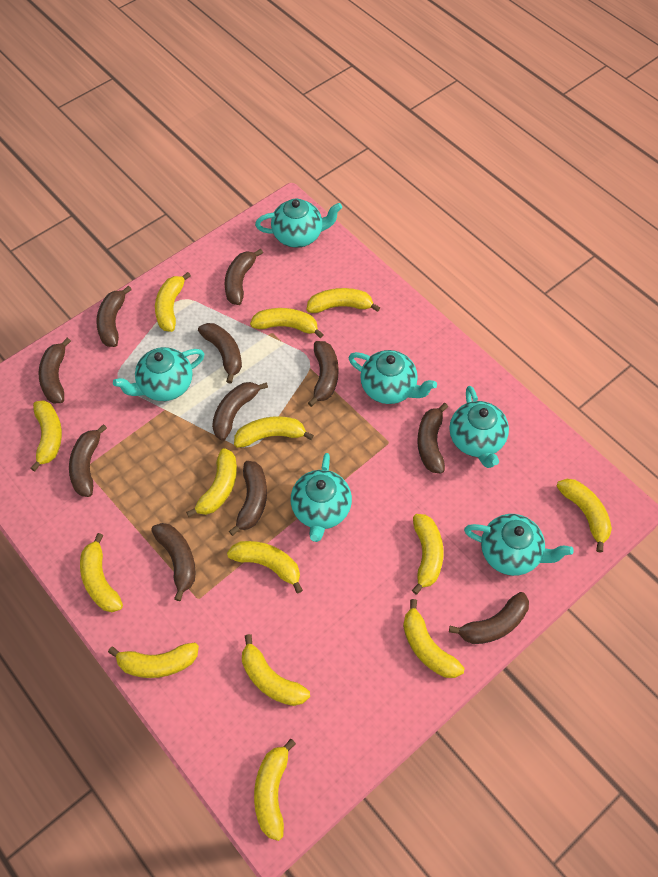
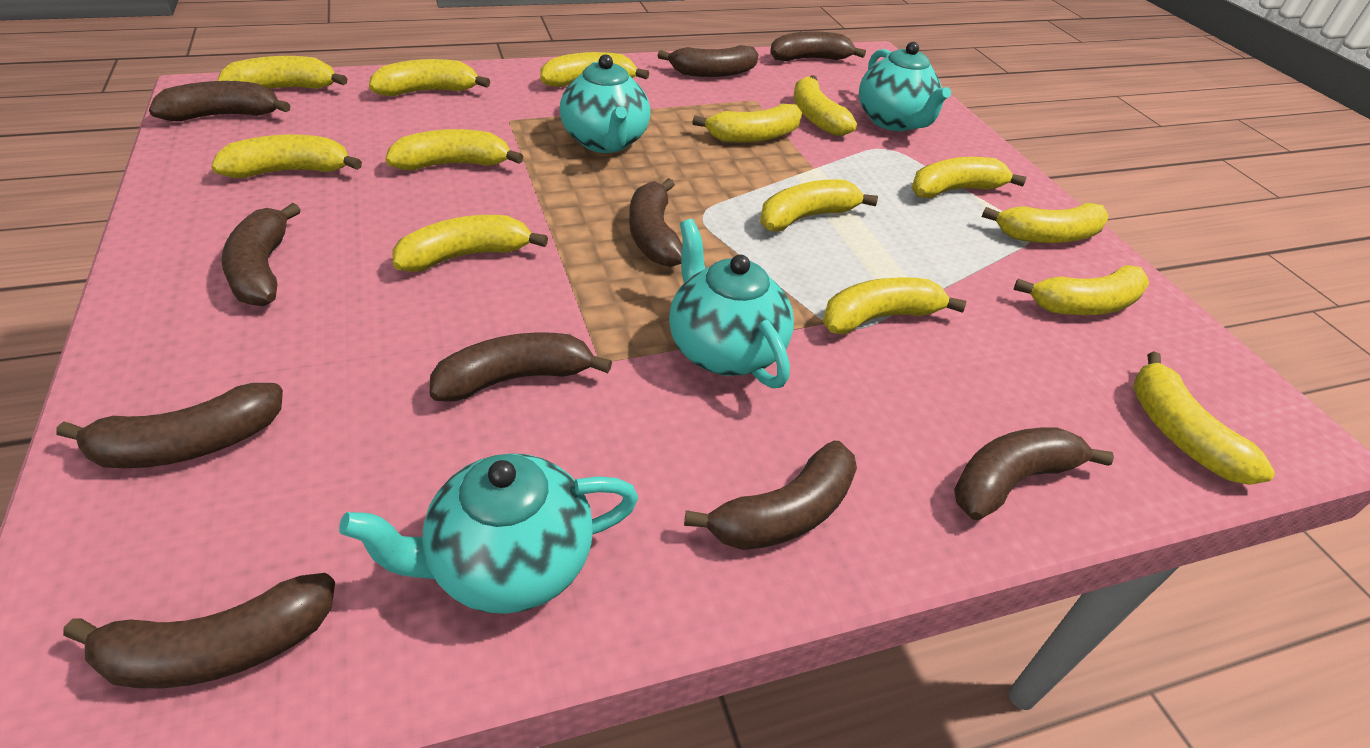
brown banana: [39,338,71,404] [69,424,107,497] [96,286,132,347] [151,523,196,601] [198,323,242,384] [212,382,268,441] [224,249,263,305] [229,461,267,536] [308,341,339,407] [417,403,448,473] [449,592,529,644] = 11 -> [57,383,283,468] [63,573,335,688] [149,81,291,121] [221,203,301,306] [430,332,612,402] [629,178,682,267] [658,45,758,77] [684,441,857,550] [770,31,866,61] [954,428,1114,520] = 10
turquoise teapot: [113,347,205,401] [255,199,342,248] [291,453,352,542] [348,350,437,404] [449,386,509,468] [464,514,574,576] = 6 -> [339,453,638,614] [560,54,651,153] [669,219,794,388] [859,42,951,131] = 4

